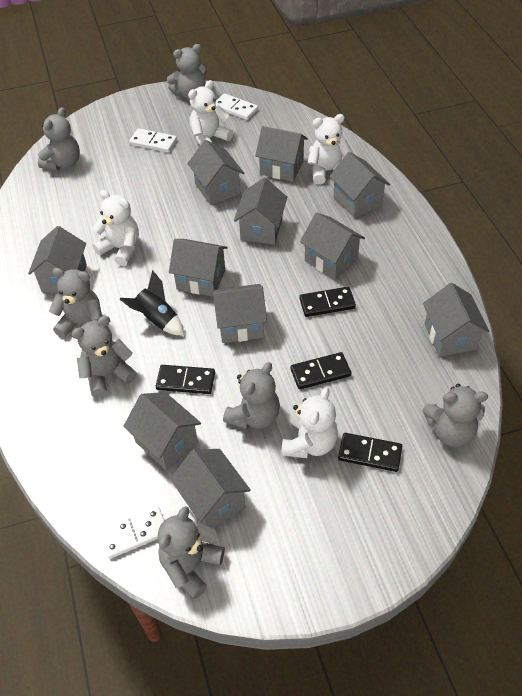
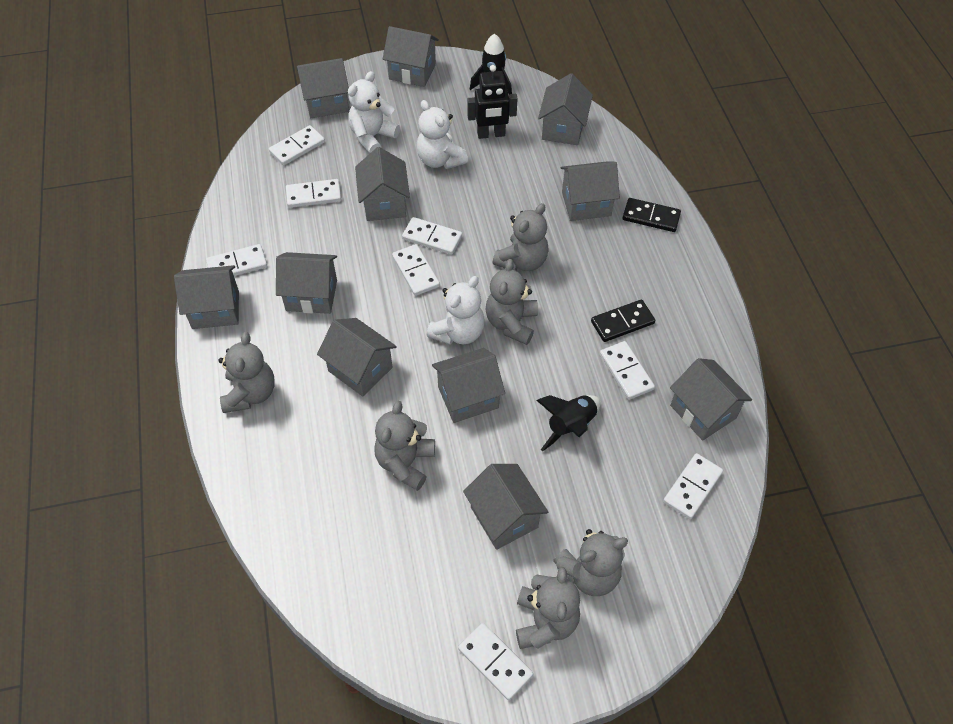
black domino: [156,365,215,394] [290,352,351,389] [299,287,356,317] [338,433,402,472] = 4 -> [591,300,655,342] [623,198,681,232] = 2
black robot: none = 0 -> [467,65,518,139] = 1
black rocket: [120,270,184,335] = 1 -> [470,33,512,94] [536,395,601,451] = 2
grey teddy bear: [38,107,80,170] [49,268,102,338] [72,316,137,398] [158,506,225,599] [167,44,207,100] [223,362,280,429] [423,384,488,447] = 7 -> [218,332,275,413] [374,401,435,491] [486,259,538,345] [492,203,549,271] [516,567,580,649] [553,529,628,596] = 6
white domino: [99,506,165,559] [129,128,177,152] [215,93,258,120] = 3 -> [206,244,267,276] [269,125,325,166] [286,179,341,208] [392,244,440,296] [402,217,462,255] [458,623,533,700] [600,341,655,400] [663,453,723,519] = 8
white teddy bear: [92,190,139,266] [188,80,233,146] [281,387,338,458] [308,114,353,185] = 4 -> [348,71,400,153] [416,100,468,169] [427,276,485,345] = 3

